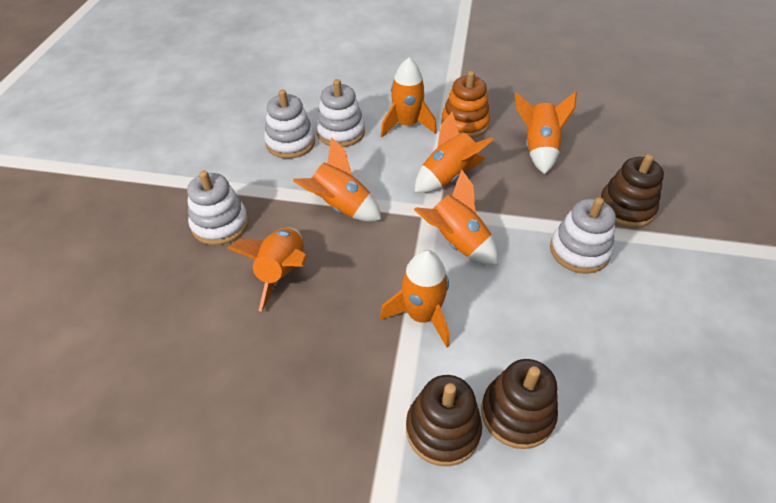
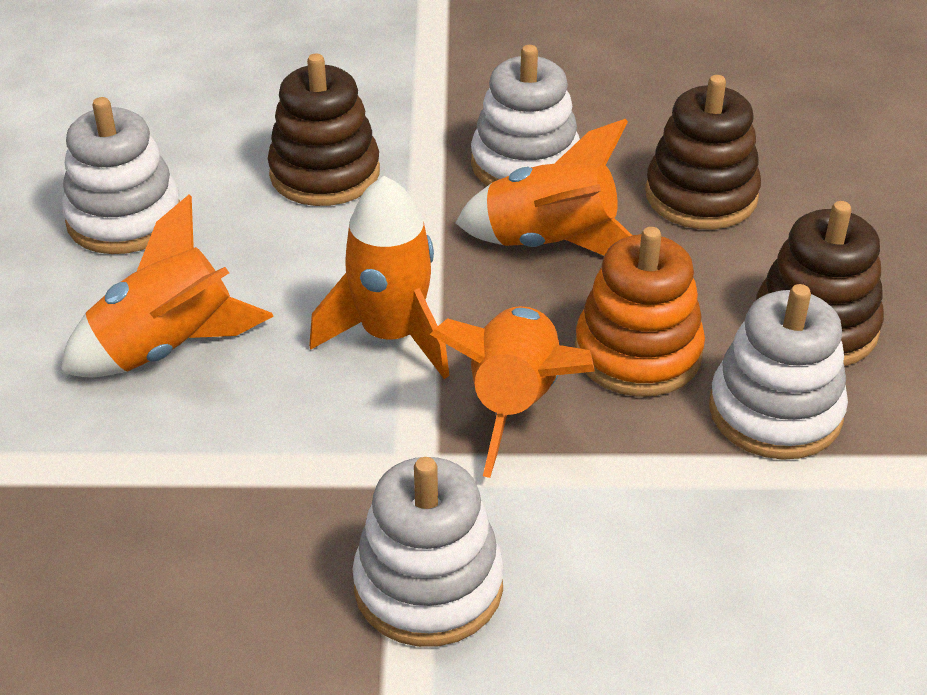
orange rocket: [227,228,307,312] [293,137,381,222] [380,250,450,347] [381,58,437,137] [414,169,498,265] [415,112,494,193] [515,92,577,174] = 7 -> [60,194,274,378] [309,176,449,379] [430,306,595,478] [456,119,632,256] = 4

